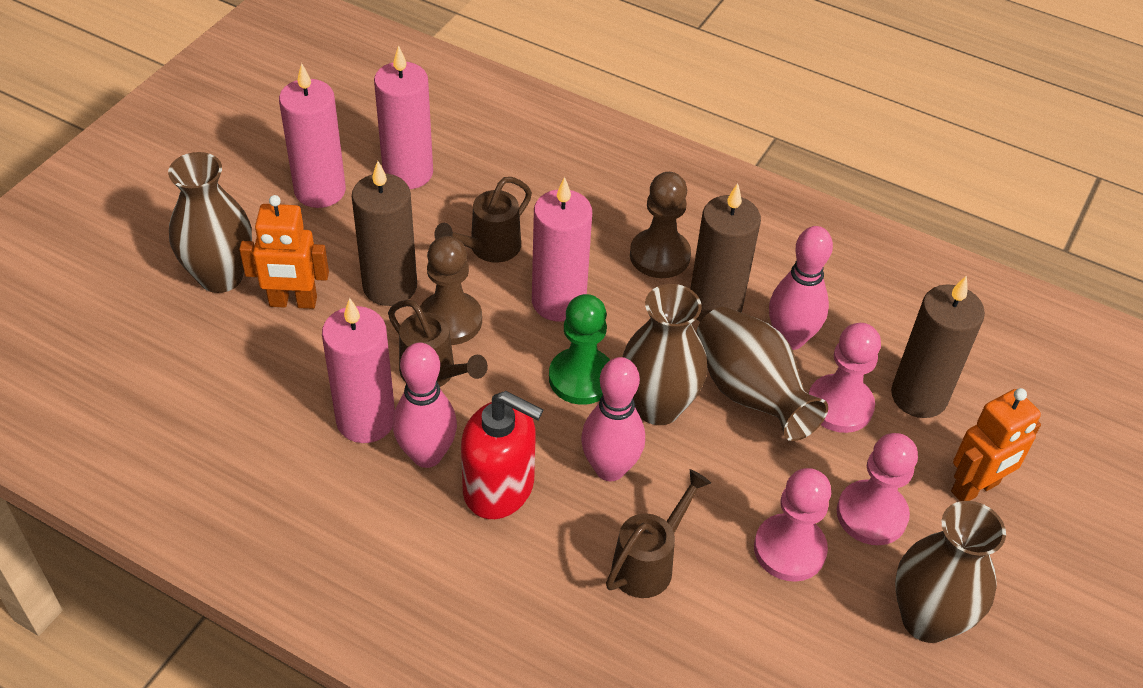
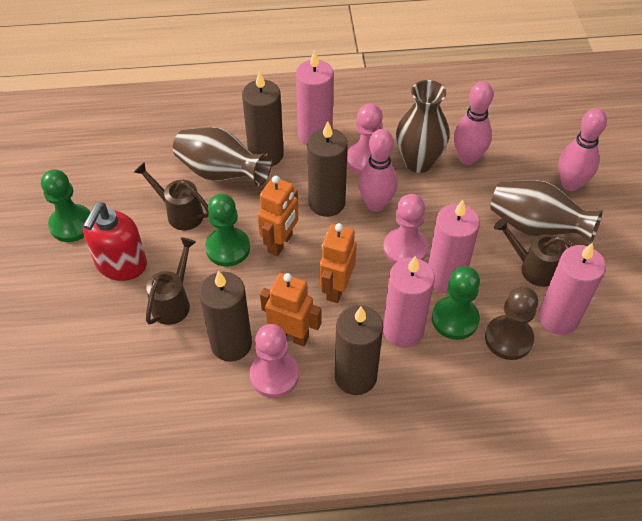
brown candle: [352,161,417,306] [690,183,761,322] [891,275,985,418] = 3 -> [199,271,252,362] [242,71,284,167] [308,121,348,217] [335,305,383,395] = 4
brown pawn: [420,236,482,345] [630,172,691,278] = 2 -> [485,286,538,360] = 1
brown vase: [168,152,252,293] [623,284,708,425] [696,307,828,441] [895,501,1006,643] = 4 -> [173,127,272,186] [396,80,449,173] [490,180,603,243] = 3
green pawn: [549,294,610,405] = 1 -> [41,169,90,242] [205,194,250,267] [432,266,480,340] = 3
orange robot: [239,195,329,309] [951,388,1041,501] = 2 -> [258,176,298,256] [260,273,321,346] [319,223,357,303] = 3

